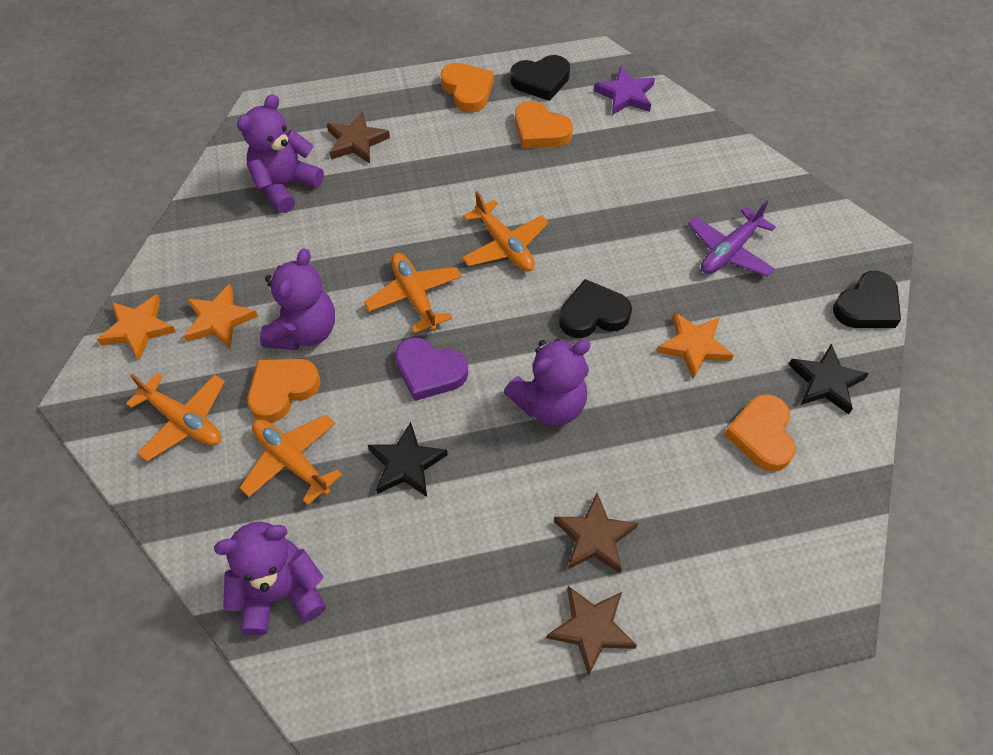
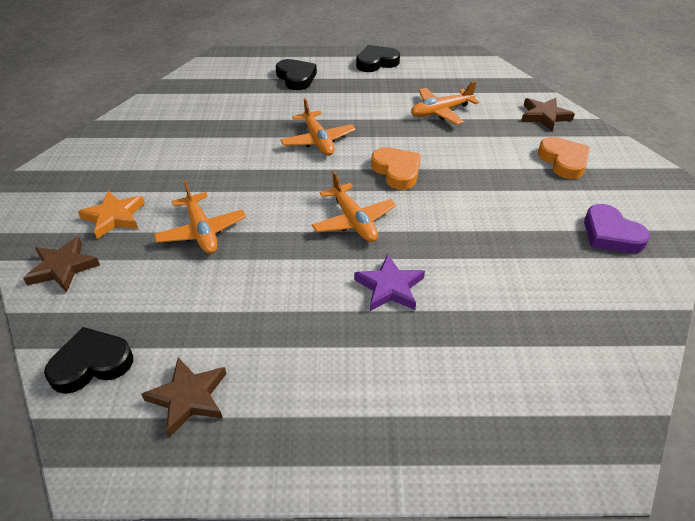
black star: [368,422,448,497] [789,344,869,414] = 2 -> none = 0
orange heart: [247,359,321,423] [441,63,494,113] [515,101,573,149] [724,394,796,472] = 4 -> [371,147,421,190] [538,137,590,179] = 2
orange star: [97,294,176,361] [184,284,258,349] [657,312,734,379] = 3 -> [78,191,145,239] = 1
purple plane: [688,200,776,277] = 1 -> none = 0
purple teddy bear: [214,521,326,635] [237,94,324,213] [260,248,335,350] [504,339,591,426] = 4 -> none = 0

